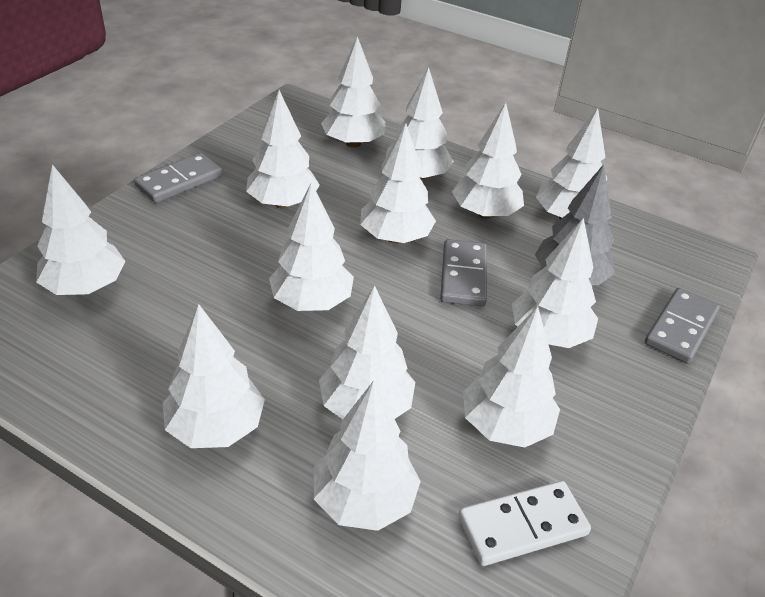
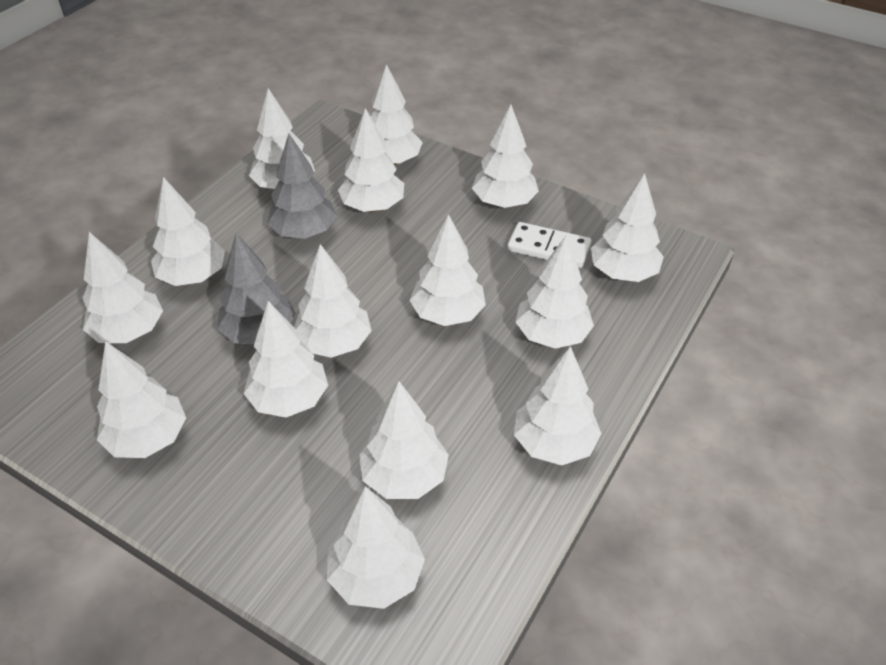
grey domino: [134,153,223,203] [440,239,487,307] [645,288,720,363] = 3 -> none = 0
grey tree: [535,164,615,285] = 1 -> [217,233,296,344] [267,134,337,239] = 2
white tree: [36,164,126,295] [163,304,265,448] [246,90,320,209] [269,182,354,311] [313,380,421,531] [319,285,415,419] [321,36,386,148] [360,124,436,243] [386,67,454,180] [452,103,524,219] [463,306,560,447] [512,218,598,348] [536,108,607,219] = 13 -> [83,232,163,343] [97,341,186,458] [151,177,225,286] [244,301,328,418] [249,88,315,189] [294,244,372,358] [327,486,425,609] [338,108,404,212] [359,381,449,499] [370,64,423,165] [409,214,486,326] [472,105,539,208] [514,346,602,465] [515,236,594,349] [591,173,664,282] = 15

